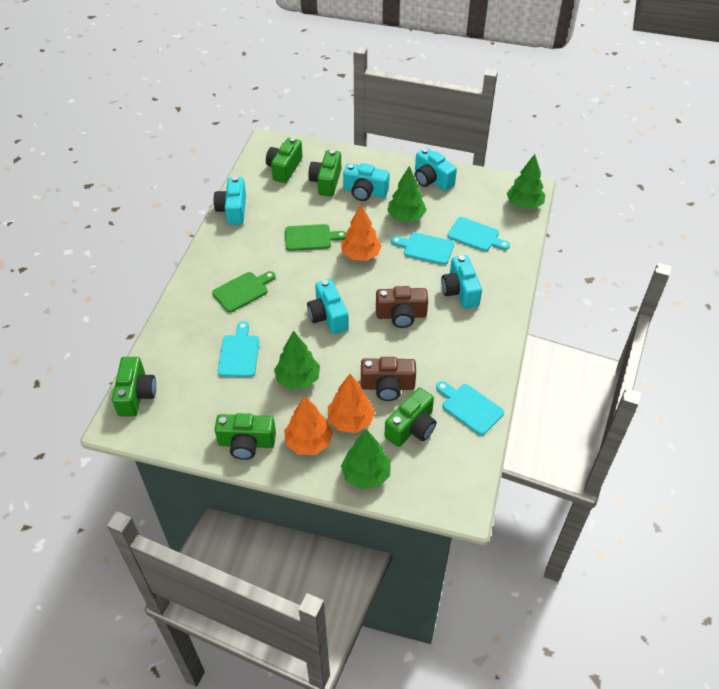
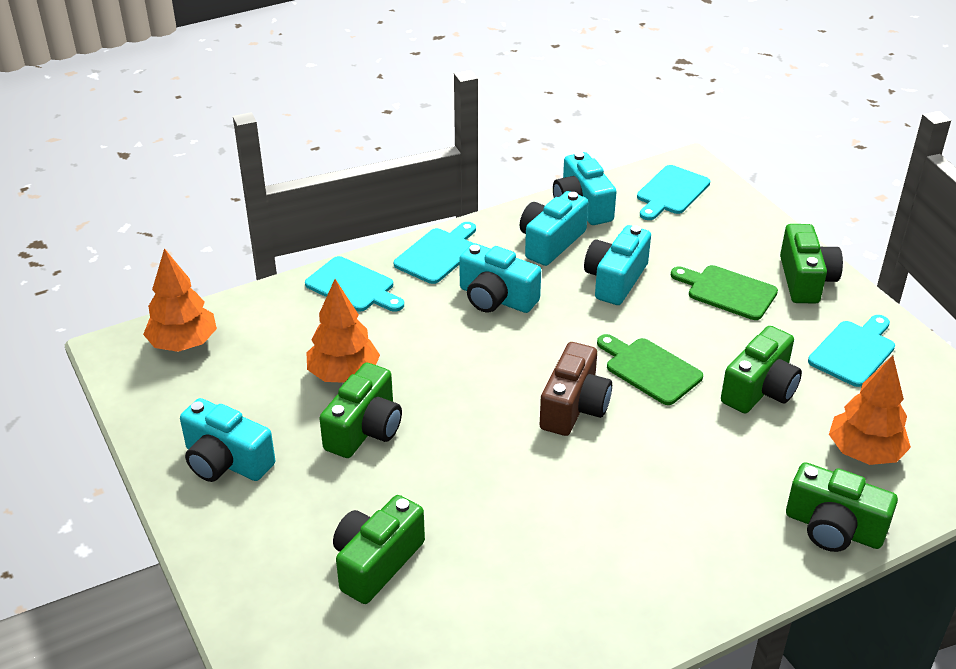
brown camera: [361,357,416,401] [376,286,428,328] = 2 -> [540,342,612,436] = 1
green tree: [274,331,320,390] [341,430,391,489] [387,166,427,222] [507,154,545,209] = 4 -> none = 0

